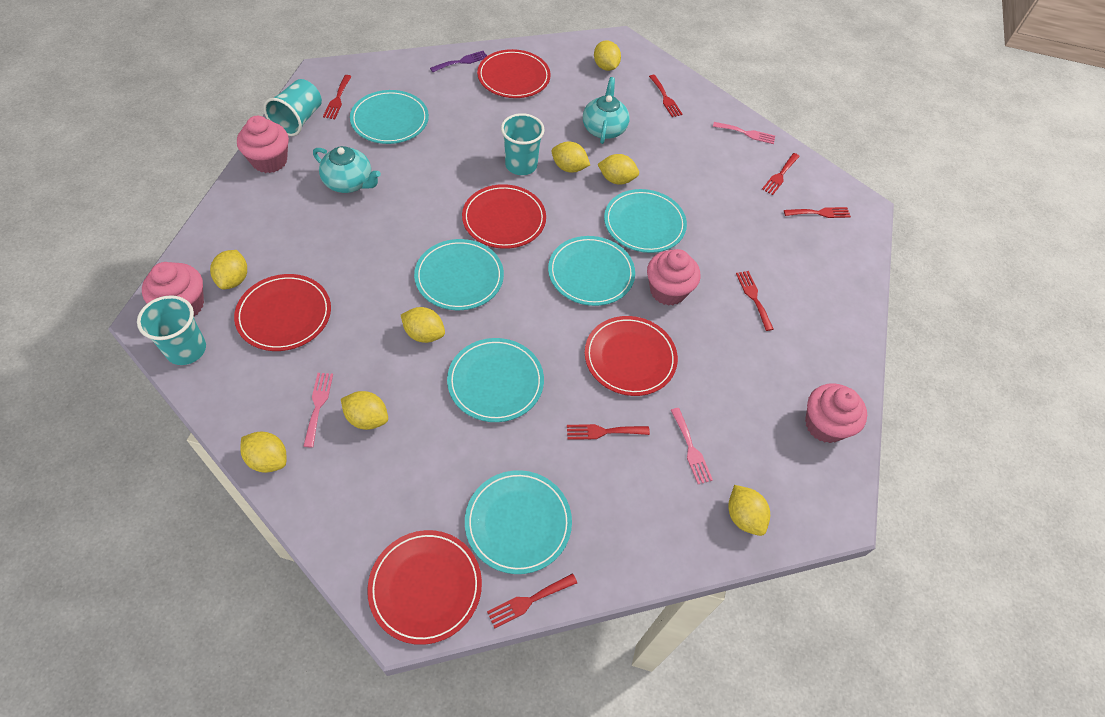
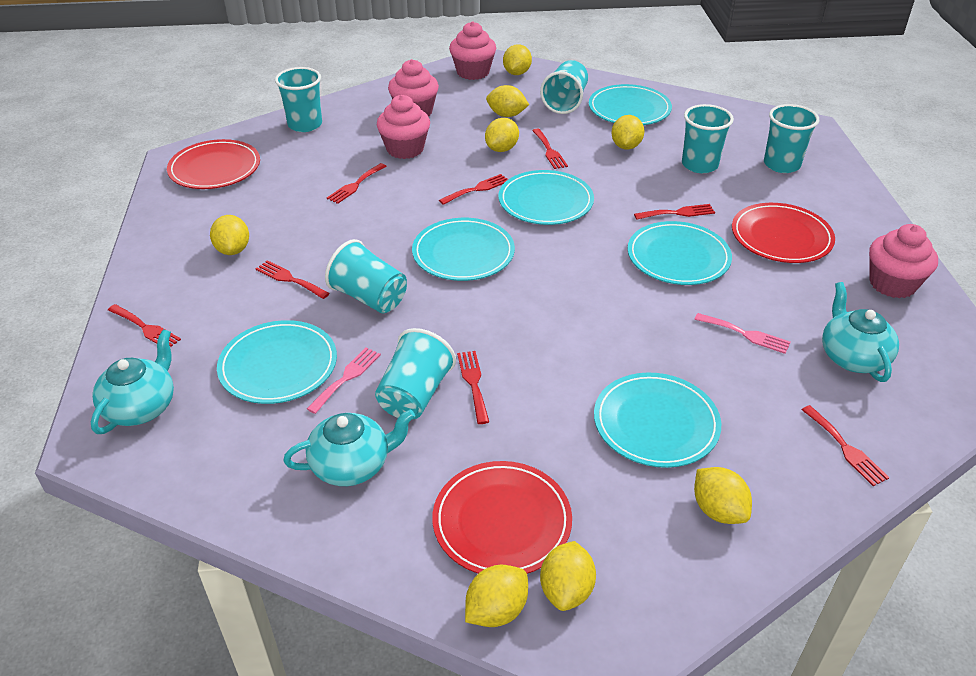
pink fork: [303,373,333,447] [671,408,713,484] [713,122,775,144] = 3 -> [307,348,381,414] [694,313,791,354] = 2
purple fork: [430,51,487,72] = 1 -> none = 0
red fork: [323,75,352,119] [487,573,577,629] [567,424,650,440] [649,75,683,117] [736,271,773,331] [762,153,800,195] [784,207,851,218] = 7 -> [108,304,181,347] [256,260,330,299] [327,163,387,204] [439,174,507,205] [457,351,489,424] [532,128,568,169] [634,204,715,220] [801,405,890,486] = 8
red plate: [234,274,331,351] [367,530,482,645] [462,184,546,249] [477,49,550,98] [585,316,678,396] = 5 -> [167,139,260,189] [432,461,572,574] [732,203,835,263] = 3
turquoise cup: [137,295,206,365] [264,79,322,136] [501,113,545,175] = 3 -> [275,67,322,132] [325,239,407,313] [375,328,456,419] [540,60,588,114] [682,104,734,173] [764,104,819,173] = 6
turquoise teapot: [313,146,381,193] [583,77,629,144] = 2 -> [91,329,174,434] [283,410,415,486] [822,282,899,382] = 3

